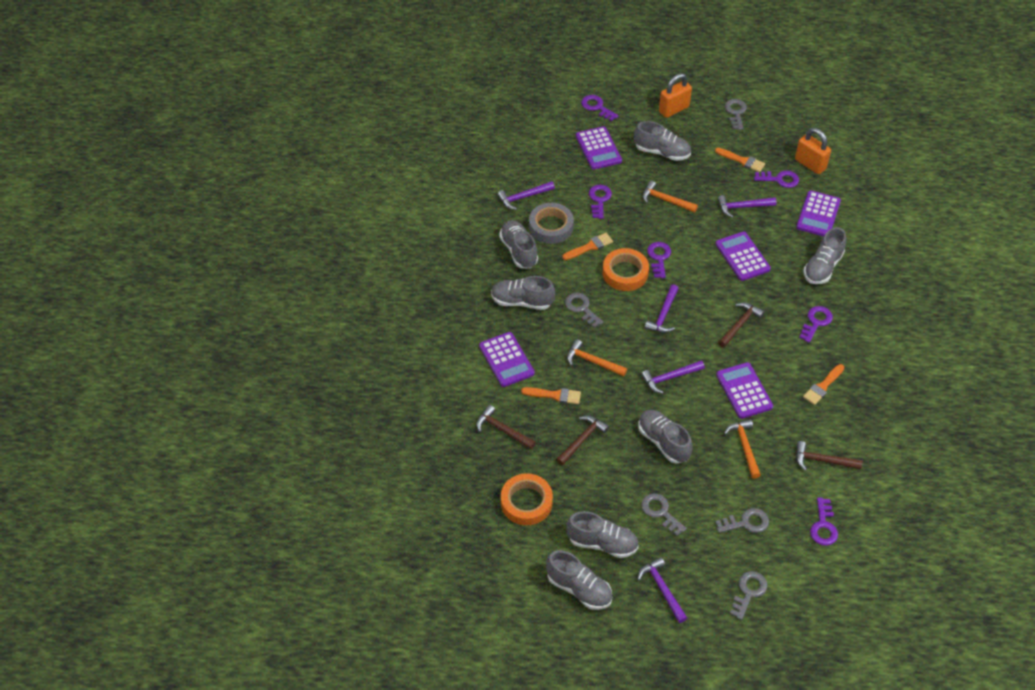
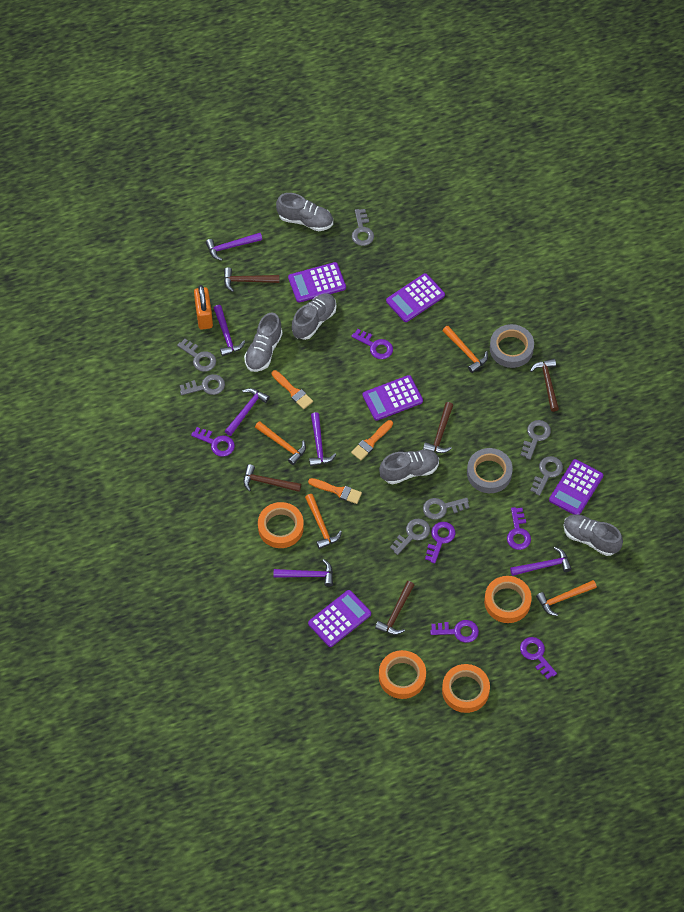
brown hammer: [476,405,536,449] [556,415,609,466] [718,302,765,348] [796,441,863,471] = 4 -> [224,268,279,292] [243,464,301,492] [375,581,414,635] [423,402,453,453] [530,359,559,412] = 5
grey key: [565,293,603,328] [641,493,687,536] [716,508,769,533] [725,99,747,130] [730,571,767,620] = 5 -> [177,339,216,372] [180,374,225,395] [352,209,374,246] [390,519,430,555] [423,498,469,520] [521,420,551,460] [530,456,563,496] = 7
grey shoe: [491,276,555,310] [499,220,538,268] [546,550,612,610] [566,511,639,558] [634,121,691,161] [638,410,693,463] [803,227,846,284] = 7 -> [244,313,283,372] [276,193,333,231] [292,293,336,340] [379,450,439,484] [563,514,623,556] = 5
grey tape: [529,203,574,244] = 1 -> [467,448,513,493] [490,324,534,368] = 2
orange brush: [521,387,581,404] [562,233,613,260] [715,148,765,172] [803,364,845,405] = 4 -> [271,370,313,409] [308,478,362,504] [351,420,393,460] = 3
orange hammer: [567,339,627,377] [642,181,698,213] [724,419,761,479] = 3 -> [255,421,306,465] [305,494,342,549] [442,326,488,373] [536,580,597,616] = 4
orange padlock: [659,73,692,118] [795,128,831,174] = 2 -> [194,285,213,330] = 1
orange tape: [501,473,553,525] [603,248,649,291] = 2 -> [258,502,304,548] [379,650,426,699] [442,664,490,713] [484,576,532,623] = 4
purple hammer: [497,181,555,210] [637,557,687,623] [641,360,705,394] [645,284,679,333] [718,195,777,218] = 5 -> [206,233,262,261] [214,305,245,356] [225,388,270,436] [274,559,333,587] [309,412,336,466] [510,547,572,576] = 6

